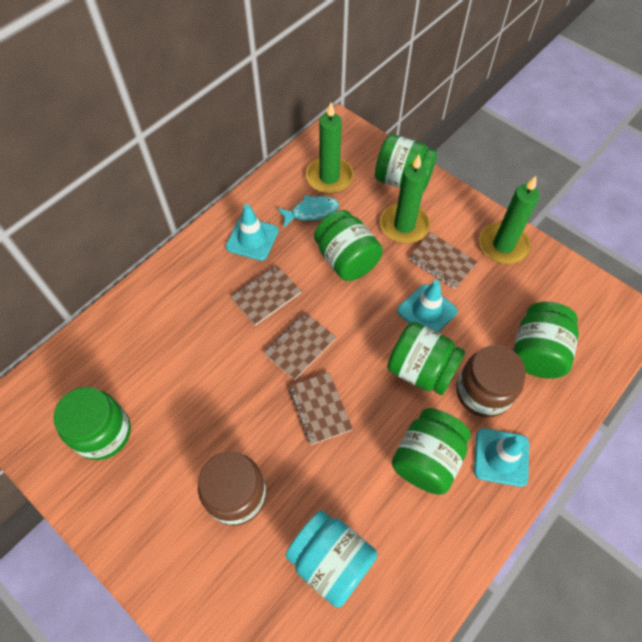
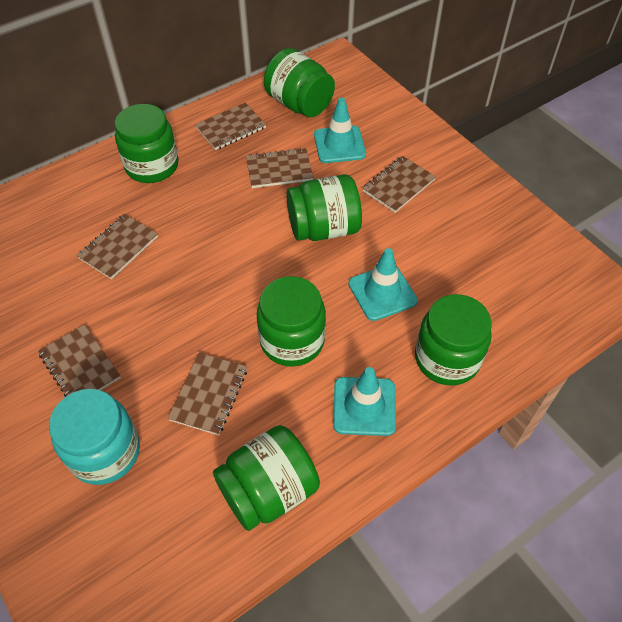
brown jar: [198,452,266,526] [456,345,526,418] = 2 -> none = 0
brown notebook: [231,265,301,326] [264,313,336,380] [289,372,353,445] [409,233,478,289] = 4 -> [38,325,121,397] [77,214,158,279] [168,353,247,435] [195,103,266,150] [246,148,314,188] [363,156,436,213] = 6
green candle: [306,103,354,194] [380,155,430,244] [479,176,540,264] = 3 -> none = 0
turquoise fish: [277,195,339,227] = 1 -> none = 0

